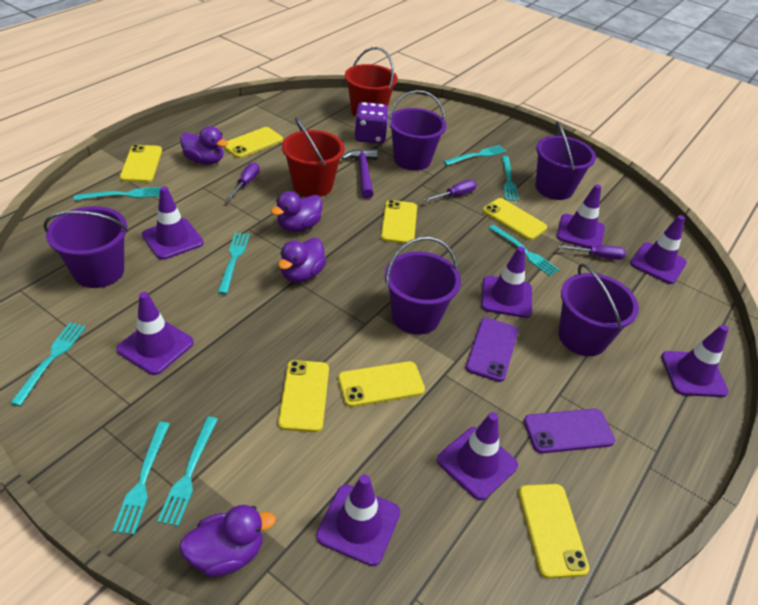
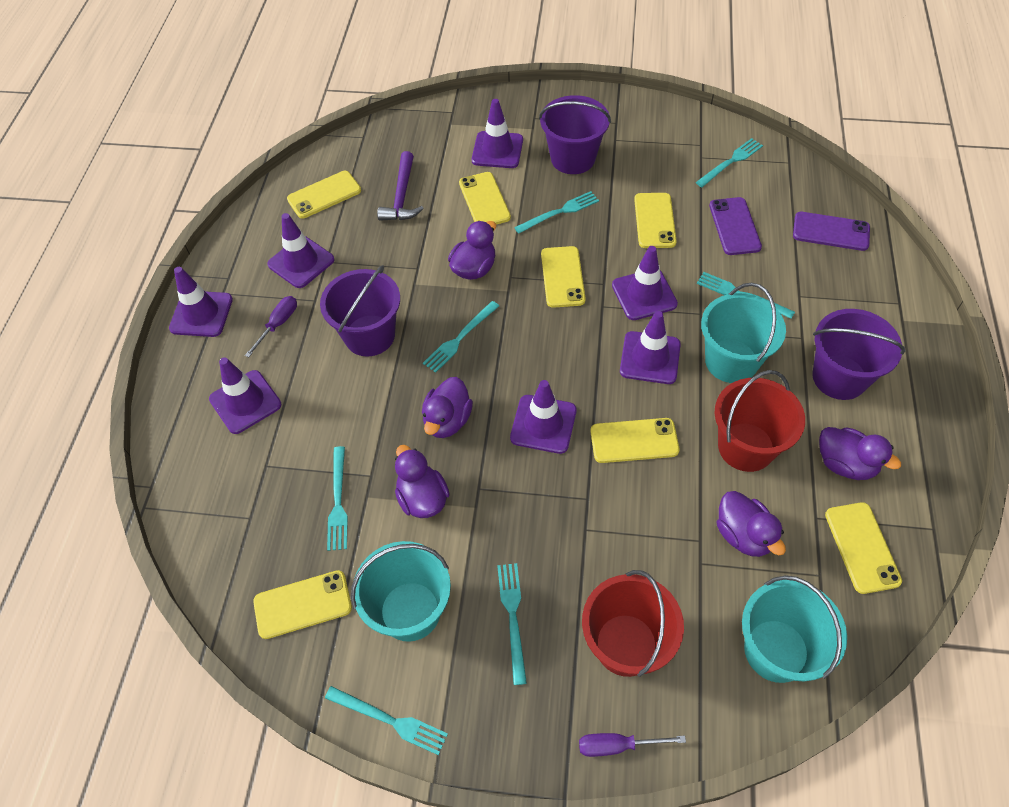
purple bucket: [44,206,129,288] [385,237,461,335] [388,90,446,171] [535,121,596,200] [559,263,639,356] = 5 -> [320,265,400,357] [539,95,611,174] [812,309,906,400] = 3
purple dice: [355,102,389,144] = 1 -> none = 0
purple duck: [179,505,276,577] [180,126,228,165] [271,191,322,232] [278,238,326,282] = 4 -> [395,445,450,518] [422,377,473,438] [448,221,496,280] [717,491,786,557] [819,427,901,480] = 5
purple screwdriver: [226,162,260,201] [424,180,477,202] [558,245,626,260] = 3 -> [245,296,297,357] [579,733,686,757] = 2
purple traffic cone: [116,292,194,375] [142,186,204,260] [316,474,400,566] [437,412,518,500] [481,247,532,318] [556,184,605,249] [630,215,687,284] [661,325,729,397] = 8 -> [169,267,233,337] [209,357,282,434] [267,213,335,288] [472,99,523,168] [510,380,577,454] [612,246,678,320] [620,311,681,384] = 7
turquoise bucket: none = 0 -> [351,541,451,642] [701,283,786,383] [742,575,847,683] = 3
turquoise fork: [10,322,86,406] [74,187,161,201] [112,422,170,535] [157,417,218,526] [217,233,250,294] [443,145,506,165] [489,225,559,276] [502,156,519,201] = 8 -> [325,686,448,755] [327,446,348,551] [423,301,499,373] [497,563,527,685] [514,191,599,234] [696,138,763,187] [697,272,795,319] = 7

